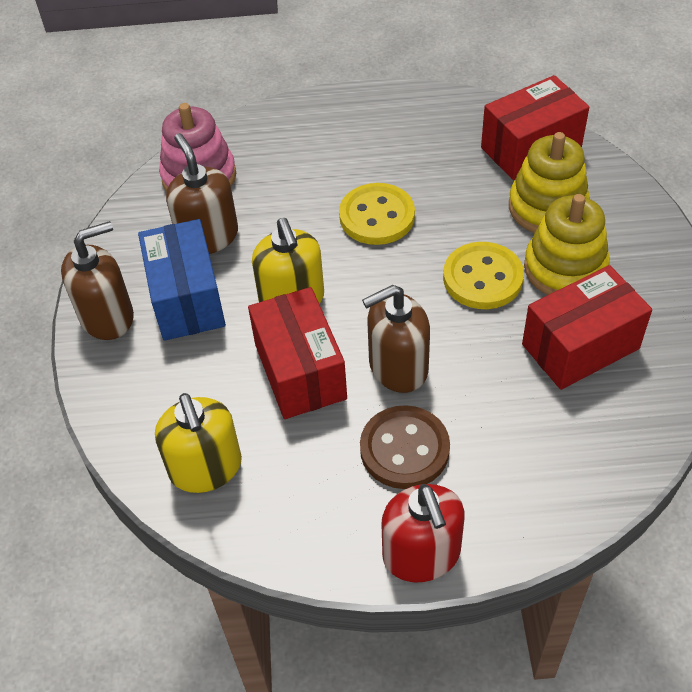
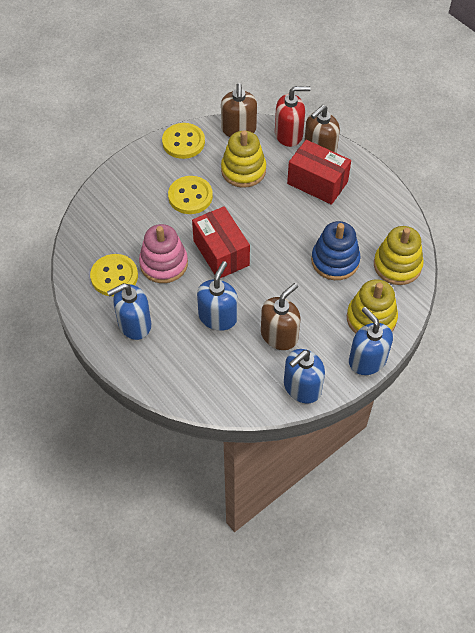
blue box: [138,219,226,341] = 1 -> none = 0
blue soap dispenser: none = 0 -> [107,283,151,340] [197,261,238,331] [284,349,325,404] [349,307,393,375] = 4
blue stacking toy: none = 0 -> [311,221,360,280] = 1
brown button: [360,405,450,489] = 1 -> none = 0
red box: [248,287,347,419] [481,75,589,180] [522,265,652,390] = 3 -> [192,206,250,278] [287,140,351,205] = 2
yellow button: [339,183,415,245] [443,242,524,309] = 2 -> [90,254,138,296] [162,123,205,159] [168,176,213,214] = 3
yellow soap dispenser: [155,393,242,493] [252,218,324,304] = 2 -> none = 0
yellow stacking toy: [509,132,590,233] [524,194,610,295] = 2 -> [221,130,266,188] [347,279,398,334] [374,226,424,285] = 3

